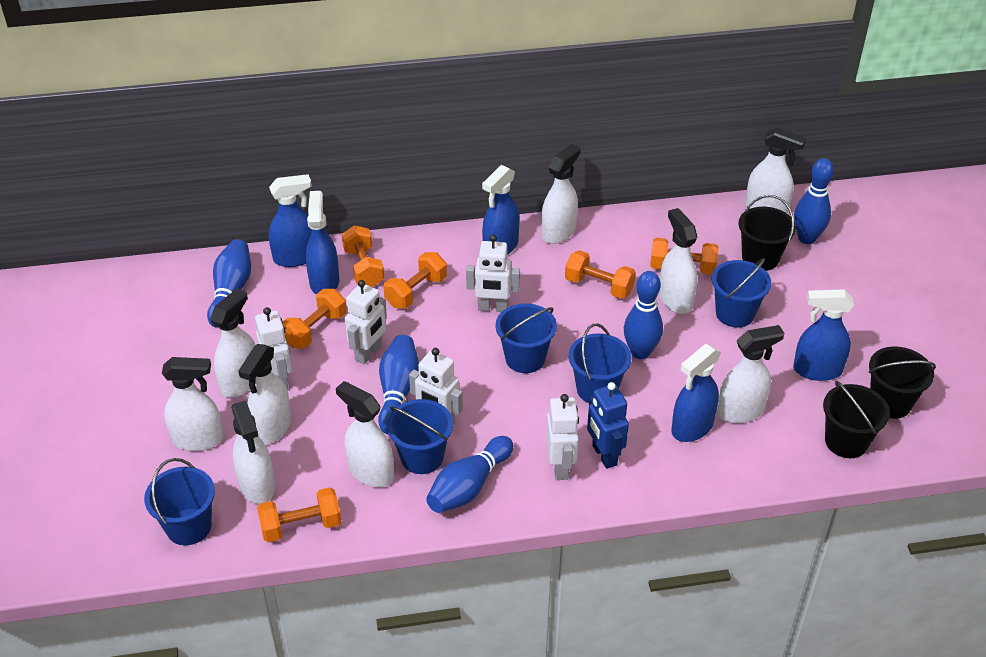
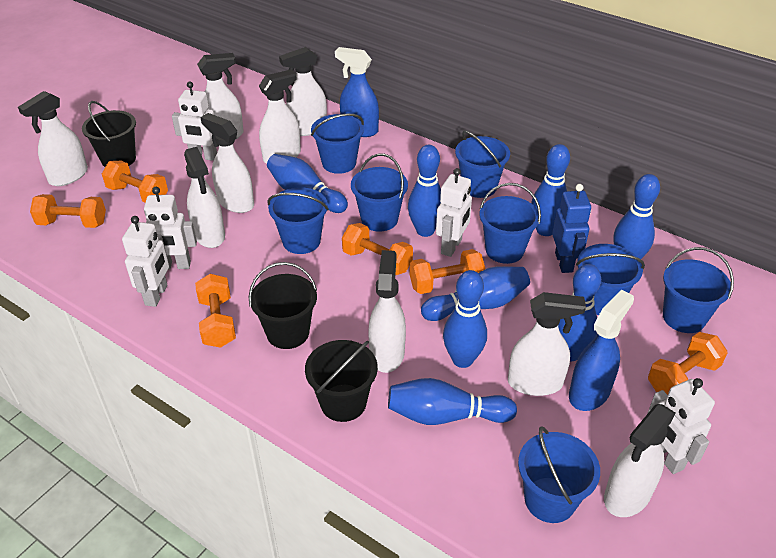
blue bowling pin: [207,239,251,328] [378,335,419,434] [426,436,513,513] [624,271,663,359] [794,158,834,244] = 5 -> [267,154,348,213] [388,378,517,425] [408,145,441,237] [421,266,530,321] [443,270,487,368] [531,144,570,236] [558,264,601,361] [613,174,660,259] = 8
blue bucket: [144,458,215,545] [387,399,453,474] [496,304,557,373] [569,323,631,403] [712,258,771,327] = 5 -> [267,187,329,254] [311,114,364,174] [351,154,408,232] [455,130,510,198] [480,183,541,264] [518,426,600,523] [576,244,645,315] [663,247,734,333] = 8
blue spray bottle: [269,174,312,267] [306,191,339,294] [482,165,520,255] [671,344,721,442] [793,289,854,381] = 5 -> [335,47,379,137] [569,290,634,411] = 2

